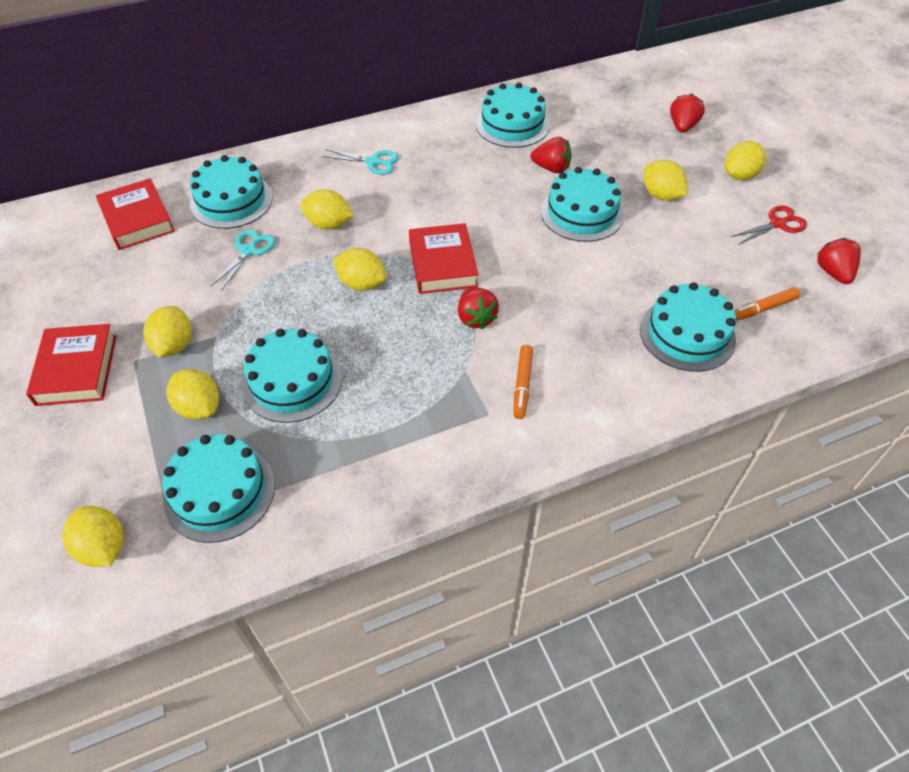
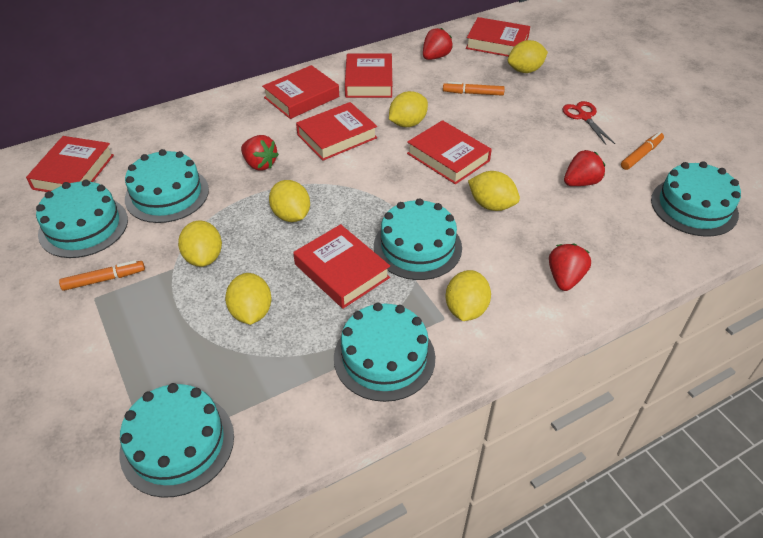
orange marker: [513,345,533,419] [734,287,800,321] = 2 -> [59,260,145,291] [443,82,505,96] [621,132,664,170] = 3
red book: [26,324,116,406] [96,178,175,250] [409,223,479,294] = 3 -> [26,136,114,192] [262,65,339,119] [293,224,390,309] [296,102,377,161] [345,54,392,98] [407,120,492,184] [466,17,530,57] = 7
turquoise scissors: [211,229,275,291] [322,149,399,175] = 2 -> none = 0

